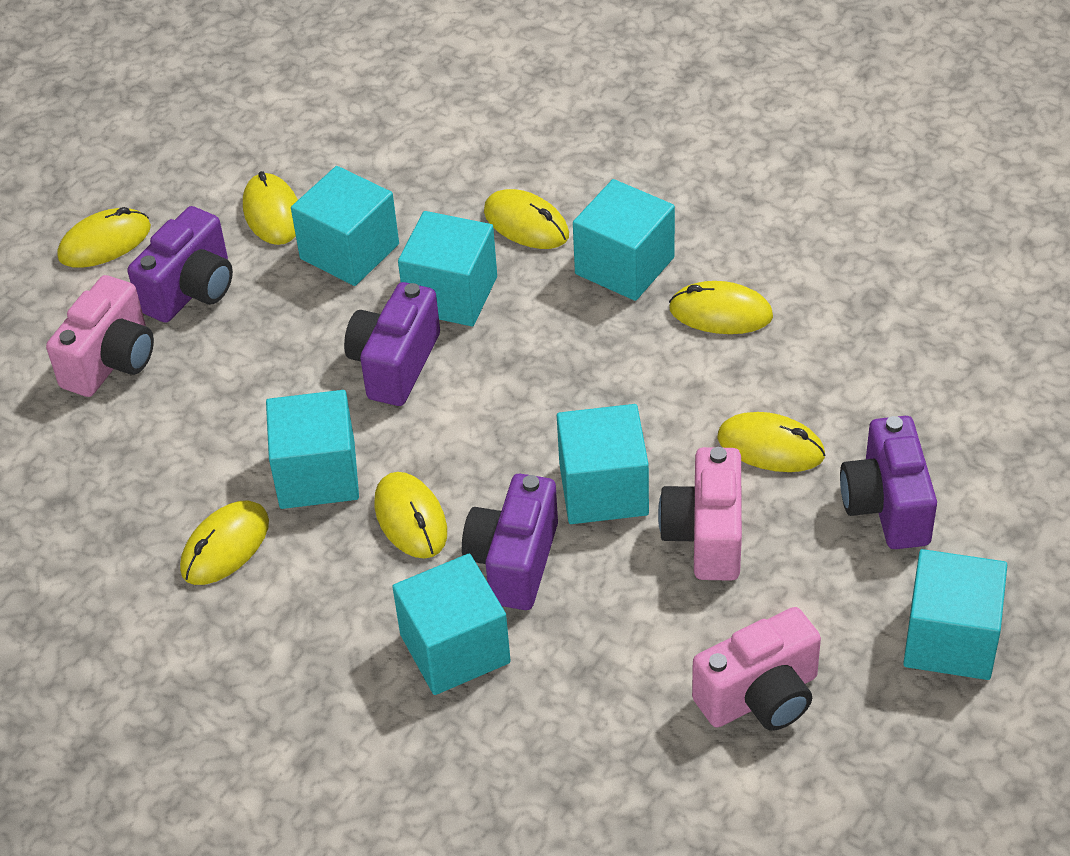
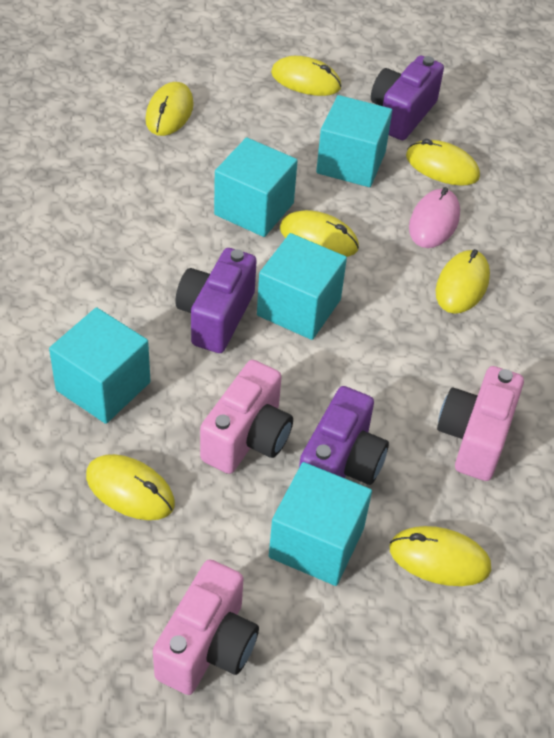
pink mouse: none = 0 -> [409,187,460,248] = 1
purple camera: [127,206,233,323] [344,282,440,406] [462,474,558,610] [840,416,937,549] = 4 -> [175,248,257,353] [299,386,389,485] [371,55,444,140] = 3
turquoise cube: [266,390,359,509] [291,166,399,286] [392,554,511,695] [398,211,497,326] [557,404,649,524] [573,179,675,301] [903,549,1007,680] = 7 -> [49,307,150,424] [214,137,298,237] [257,233,347,340] [269,462,372,586] [316,95,392,187] = 5

